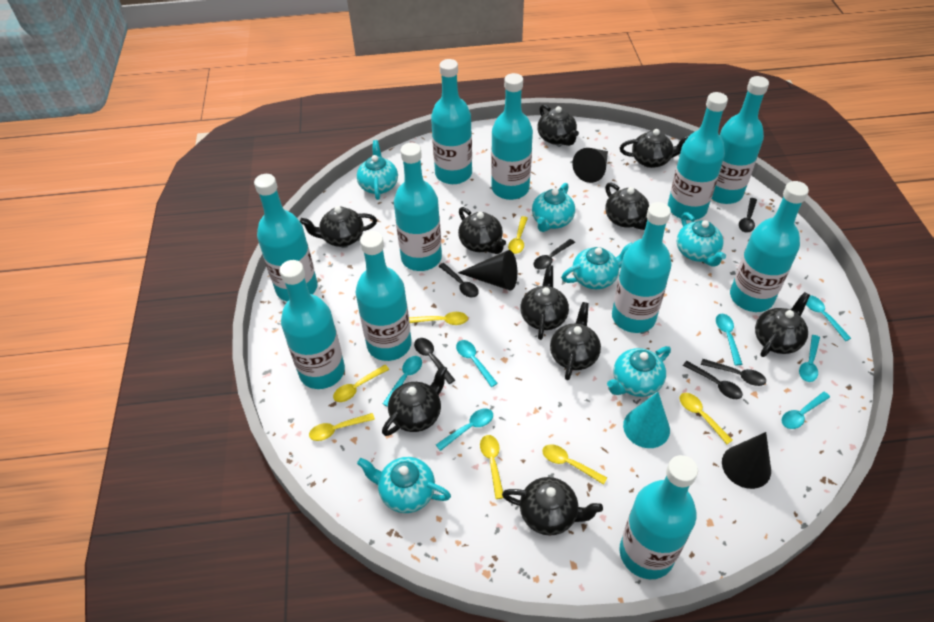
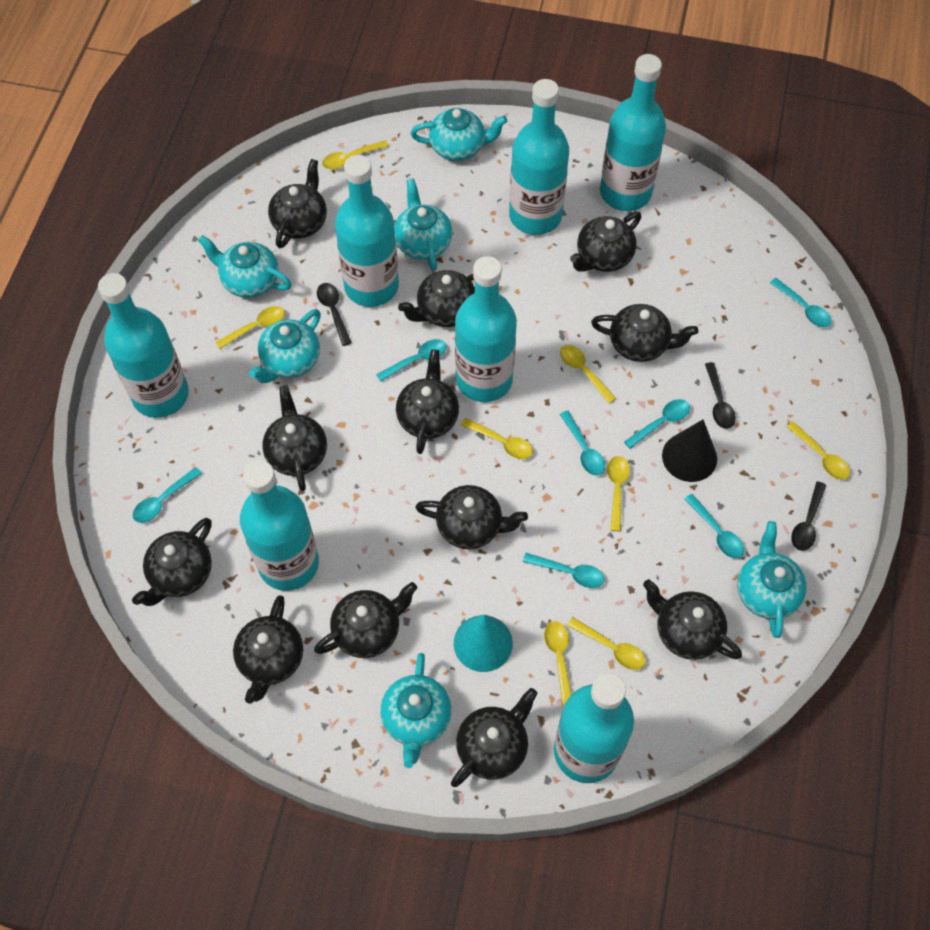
black cone: [458,250,517,291] [572,148,608,183] [722,432,771,489] = 3 -> [662,419,717,482] = 1
black spoon: [414,338,455,384] [439,263,479,297] [533,239,575,270] [683,361,743,399] [701,359,766,386] [739,198,757,233] = 6 -> [317,283,352,346] [705,362,736,429] [791,481,826,551] = 3
black teapot: [300,206,377,247] [382,365,447,436] [458,207,506,254] [502,477,603,536] [520,265,569,340] [537,104,579,146] [550,302,601,380] [605,183,649,230] [620,129,690,168] [755,292,810,357] = 10 -> [132,518,212,606] [233,595,303,704] [262,385,327,491] [268,159,327,248] [314,582,417,658] [396,349,459,454] [398,270,475,327] [415,485,528,549] [451,688,537,787] [570,212,641,272] [591,304,698,362] [643,579,742,660] = 12
turquoise bottle: [254,174,318,302] [279,260,345,389] [356,231,412,361] [394,143,442,271] [431,59,472,184] [491,73,533,200] [612,202,672,333] [619,455,698,579] [668,92,728,220] [712,76,769,204] [730,181,809,312] = 11 -> [98,273,189,418] [240,460,319,591] [335,155,399,307] [455,256,517,402] [509,79,569,235] [554,673,634,783] [600,54,666,211] = 7
yellow spoon: [309,413,375,441] [333,365,389,402] [409,312,468,325] [480,435,504,499] [508,216,528,254] [542,444,607,485] [680,393,733,444] = 7 -> [215,306,285,349] [322,140,389,169] [461,418,533,459] [544,621,572,706] [560,345,616,403] [567,617,646,670] [607,456,630,531] [786,421,850,480] = 8

